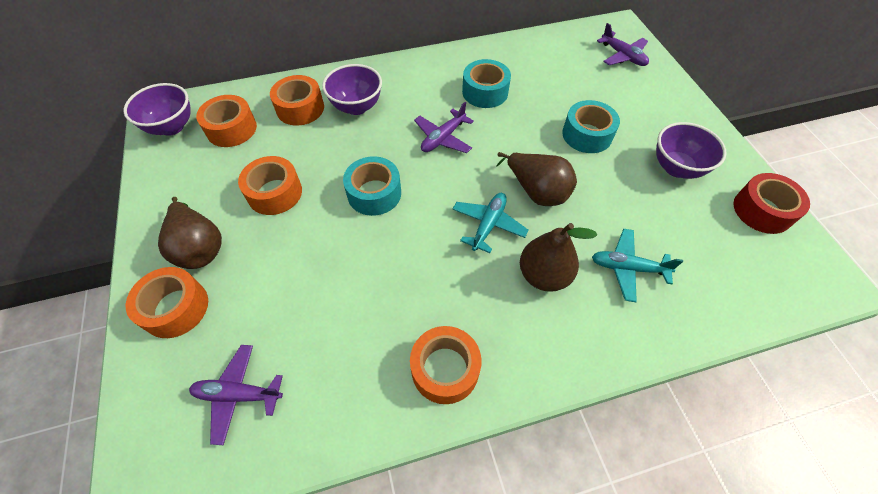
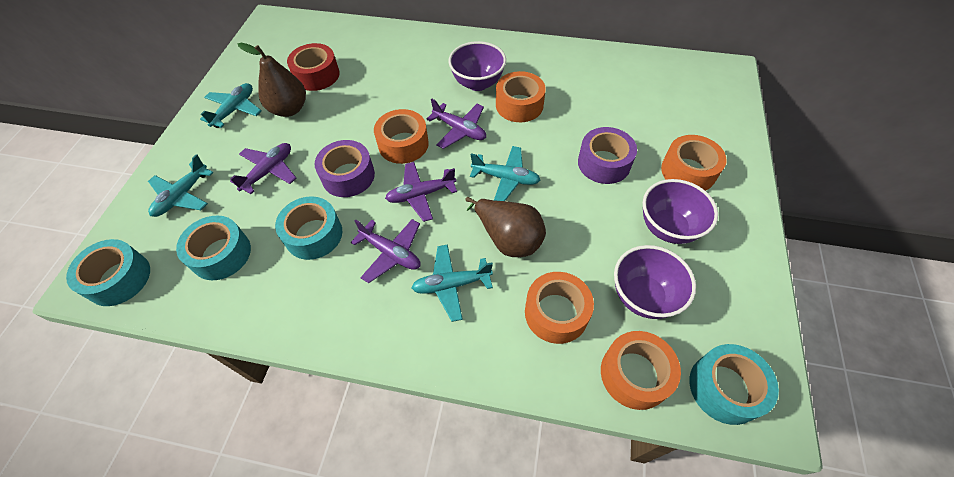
brown pear: [158,197,222,269] [496,152,577,206] [520,223,597,292] = 3 -> [237,43,306,117] [466,197,546,257] = 2
purple plane: [189,345,283,445] [414,102,474,153] [597,23,649,66] = 3 -> [230,143,296,194] [351,219,421,283] [385,162,457,222] [426,99,486,149] = 4
purple tape: none = 0 -> [315,140,375,197] [578,127,637,184] = 2
turquoise plane: [453,193,529,253] [592,229,683,302] = 2 -> [148,154,213,217] [200,83,262,128] [412,244,493,322] [470,146,540,201] = 4
turquoise tape: [343,156,401,216] [462,59,511,108] [562,100,620,153] = 3 -> [66,239,150,306] [176,215,251,280] [275,197,342,260] [689,344,779,425] = 4

